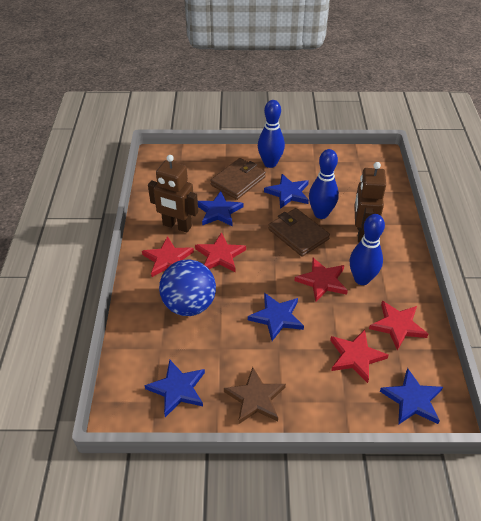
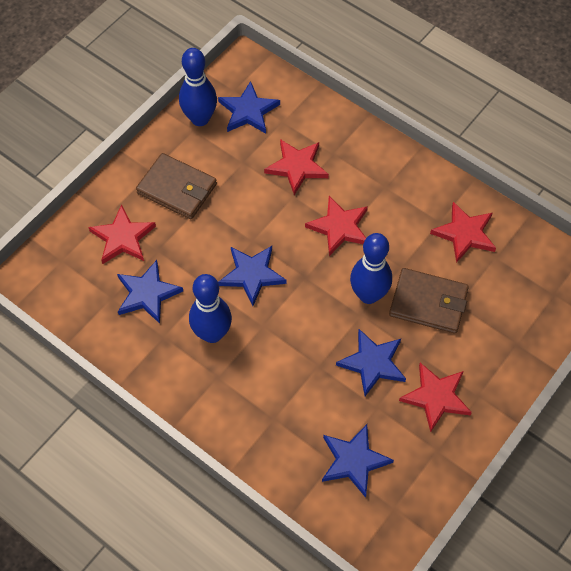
blue ball: [159,260,216,316] = 1 -> none = 0
brown robot: [148,155,198,232] [354,162,386,242] = 2 -> none = 0
brown star: [224,367,286,424] = 1 -> none = 0

